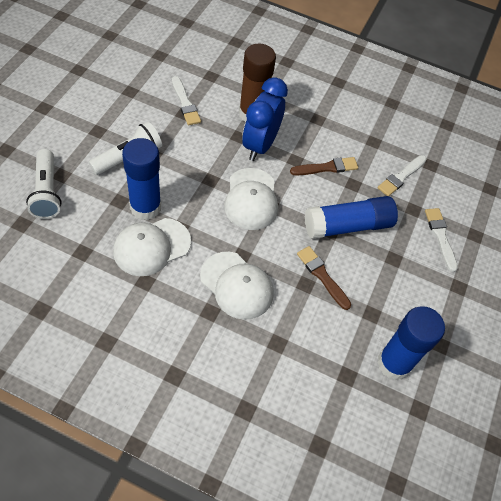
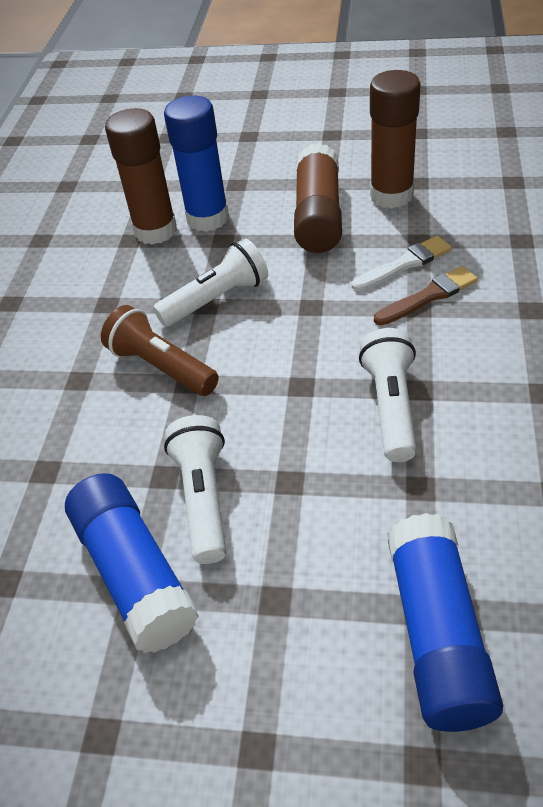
blue clock: [242,77,288,161] = 1 -> none = 0
brown brush: [290,157,358,175] [297,246,351,310] = 2 -> [374,266,478,326] = 1
brown flashlight: none = 0 -> [101,305,219,396] = 1
brown glue stick: [239,44,276,122] = 1 -> [105,108,177,245] [294,143,342,253] [370,70,421,209] = 3
white brush: [172,76,201,125] [377,155,427,196] [425,208,458,272] = 3 -> [352,236,452,291] = 1
white cap: [113,218,191,276] [200,252,274,320] [224,168,278,230] = 3 -> none = 0
white flashlight: [26,149,62,219] [89,122,162,175] = 2 -> [153,238,268,327] [164,415,227,564] [359,328,417,462] = 3

